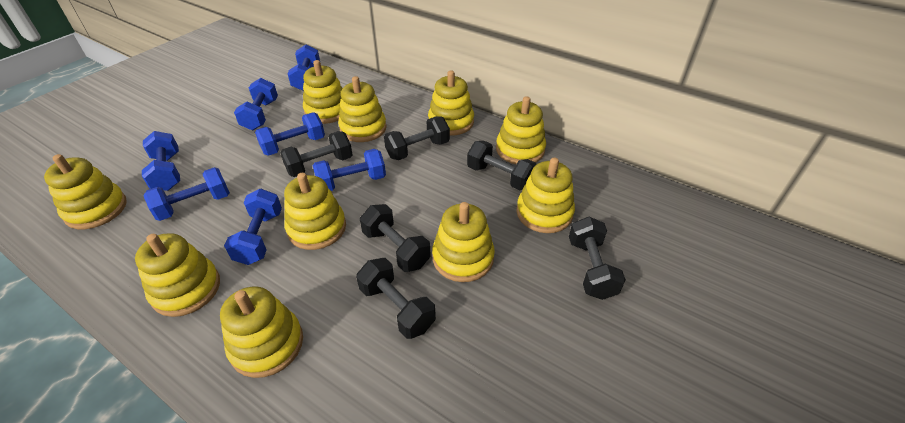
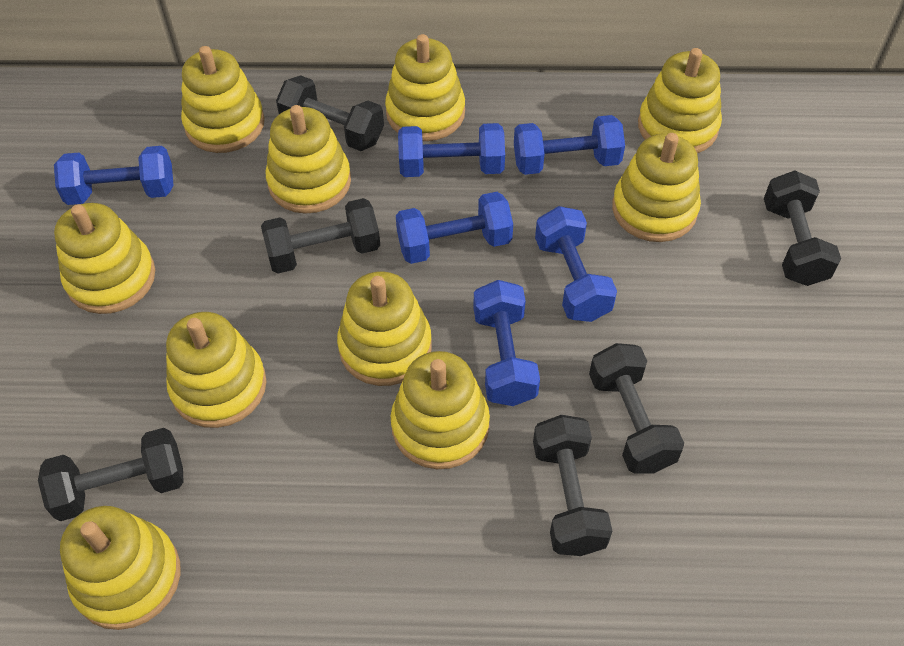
blue dumbbell: [142,131,180,191] [143,167,230,221] [224,189,282,265] [234,78,278,130] [255,113,325,156] [288,45,320,91] [312,149,386,191] = 7 -> [54,146,173,205] [396,192,513,264] [398,123,505,177] [473,280,540,406] [514,115,625,175] [535,206,617,322] = 6

